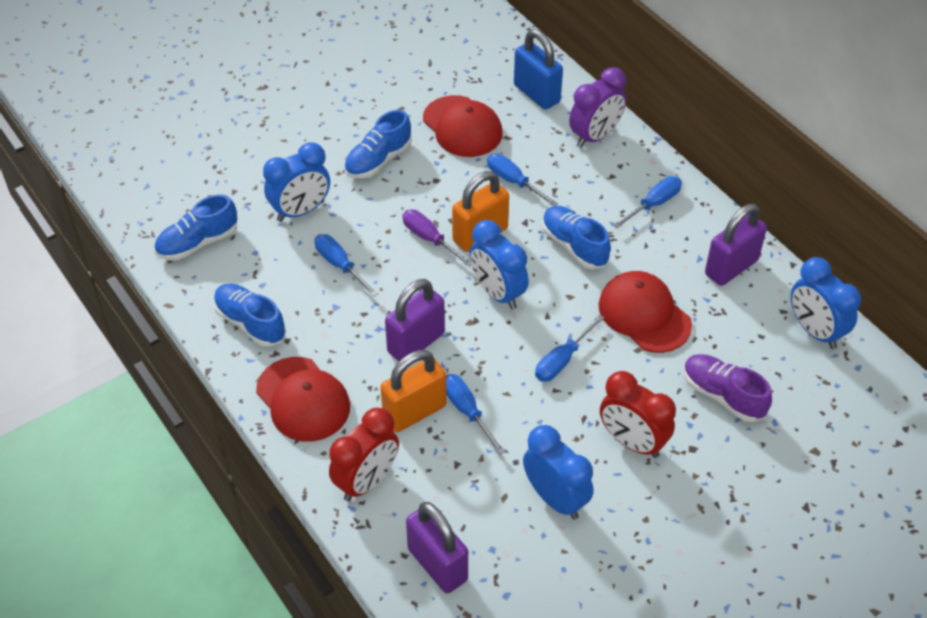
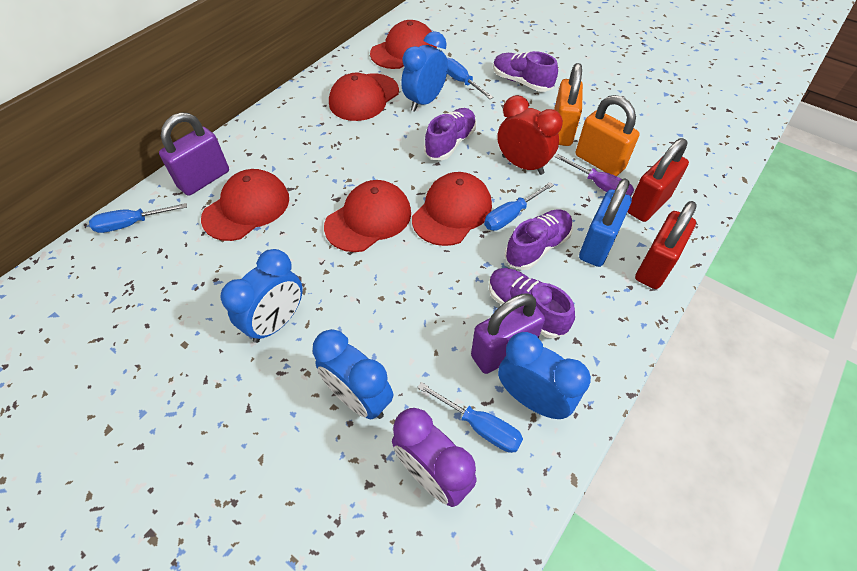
blue screwdriver: [315,234,378,297] [446,374,505,455] [487,153,558,206] [535,314,604,382] [613,176,682,228] = 5 -> [89,203,187,233] [417,382,523,453] [447,58,494,99] [484,182,554,231] = 4
blue shoe: [154,194,237,260] [213,283,286,347] [344,110,412,179] [542,206,611,269] = 4 -> none = 0
purple padlock: [385,279,445,361] [406,502,468,593] [705,204,767,286] = 3 -> [159,112,229,196] [471,293,545,374] = 2
purple shoe: [684,354,772,422] = 1 -> [424,108,477,160] [489,268,575,339] [493,51,558,92] [504,209,573,270] = 4
red cap: [256,357,350,442] [423,95,502,157] [599,271,692,353] = 3 -> [201,169,289,241] [324,180,411,252] [329,73,399,121] [370,20,437,69] [412,172,492,246] = 5
red clock: [329,408,399,501] [600,371,676,458] = 2 -> [497,95,563,175] = 1
red padlock: none = 0 -> [628,138,689,222] [635,201,697,289] = 2

